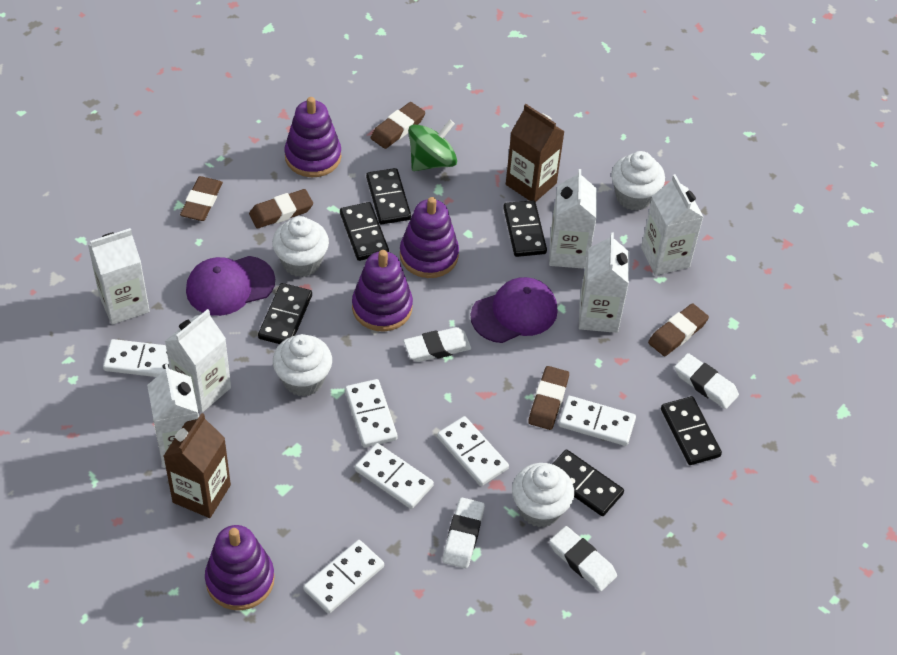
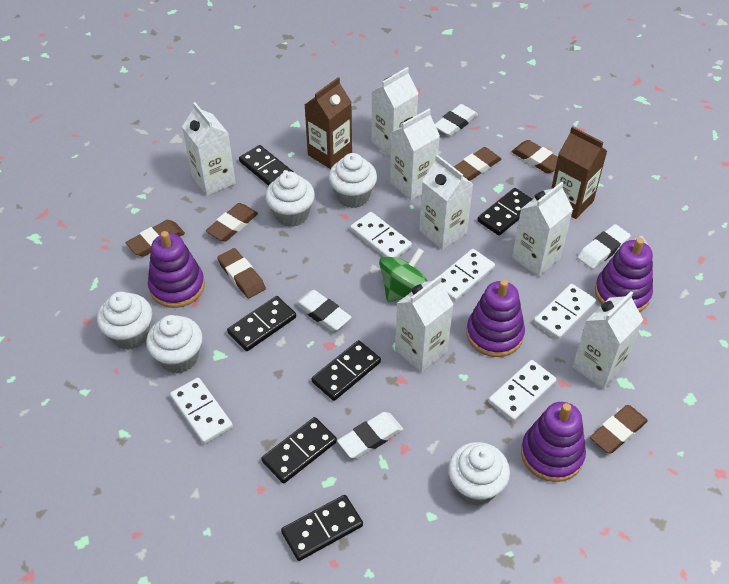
brown eraser: [180,176,223,221] [249,189,313,229] [371,102,425,149] [528,366,569,430] [648,303,709,356] = 5 -> [126,220,185,257] [206,203,258,242] [217,248,266,299] [454,147,501,181] [511,140,558,174] [590,405,648,453] = 6
purple cap: [186,256,275,316] [471,277,558,343] = 2 -> none = 0
white carton: [88,228,150,325] [147,364,199,468] [165,309,231,413] [549,169,597,269] [579,232,629,333] [641,174,703,275] = 6 -> [182,102,236,196] [371,67,419,157] [390,109,440,200] [395,276,454,372] [419,155,473,250] [512,182,573,277] [572,291,643,389] = 7
white cupcake: [272,216,329,277] [273,334,332,396] [512,463,574,527] [611,151,665,211] = 4 -> [97,292,152,350] [146,315,203,373] [265,171,315,227] [329,153,377,208] [448,442,510,505] = 5
white domino: [103,339,170,377] [303,540,384,614] [345,379,398,447] [355,443,434,509] [437,416,509,486] [558,396,636,446] = 6 -> [170,378,233,444] [350,212,412,258] [440,249,495,301] [488,360,557,422] [534,284,596,340] = 5

